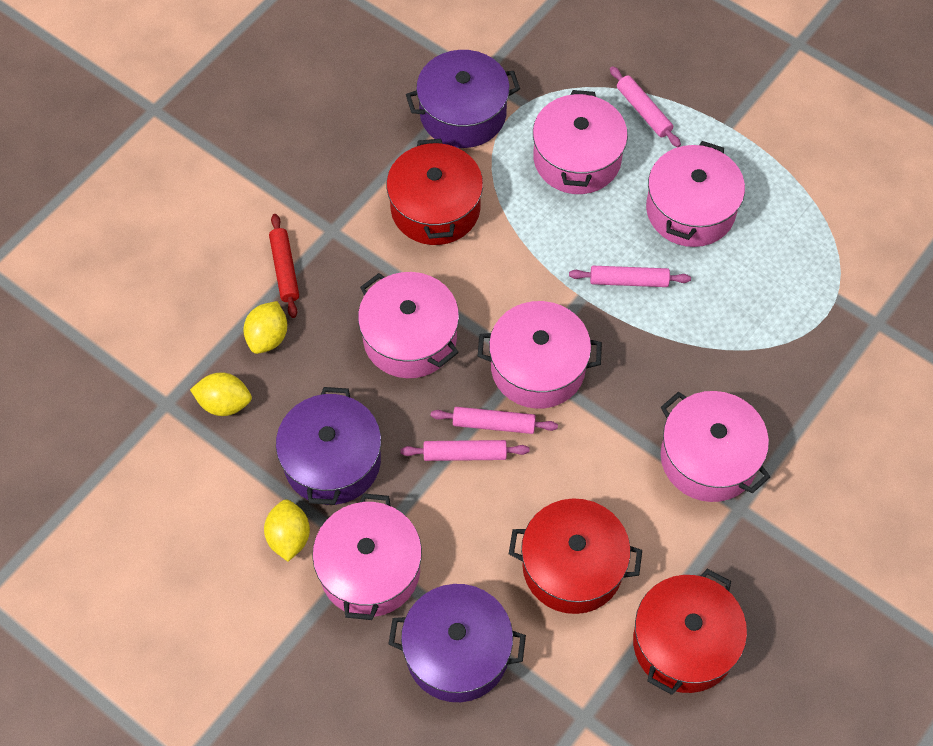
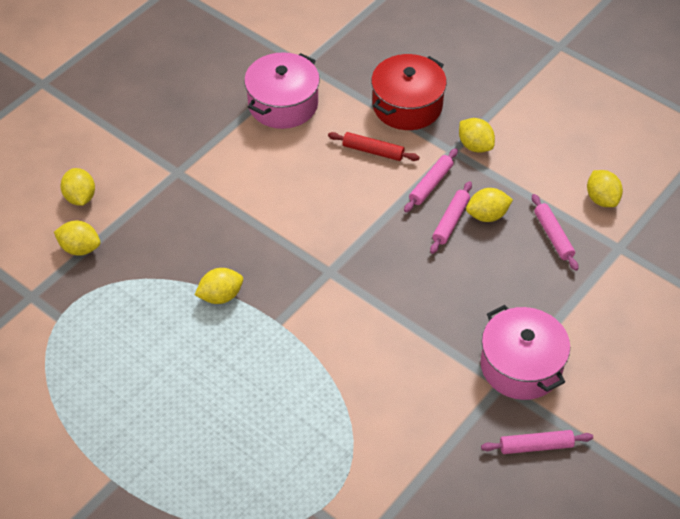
pink pot: [312,493,422,620] [358,272,459,378] [478,301,602,409] [533,90,628,194] [646,141,745,247] [661,391,770,502] = 6 -> [244,52,320,129] [481,305,570,400] = 2
purple pot: [276,387,381,505] [389,584,526,702] [406,50,520,148] = 3 -> none = 0
red pot: [387,139,483,245] [509,499,642,614] [633,569,747,695] = 3 -> [371,54,447,130] = 1
yellow lemon: [190,372,252,416] [243,301,287,354] [264,499,310,562] = 3 -> [54,221,100,256] [60,168,95,206] [195,268,243,304] [459,118,495,153] [466,188,513,222] [587,170,623,207] = 6

